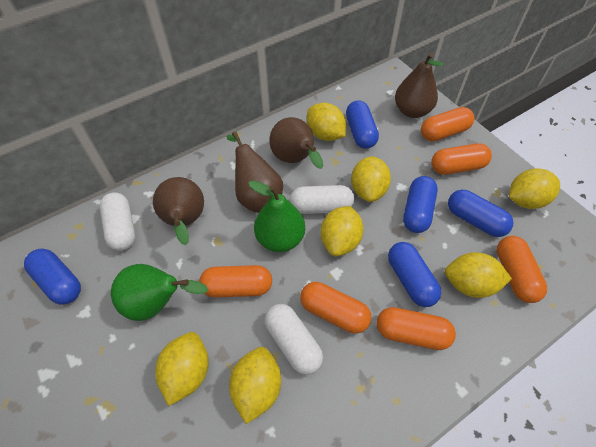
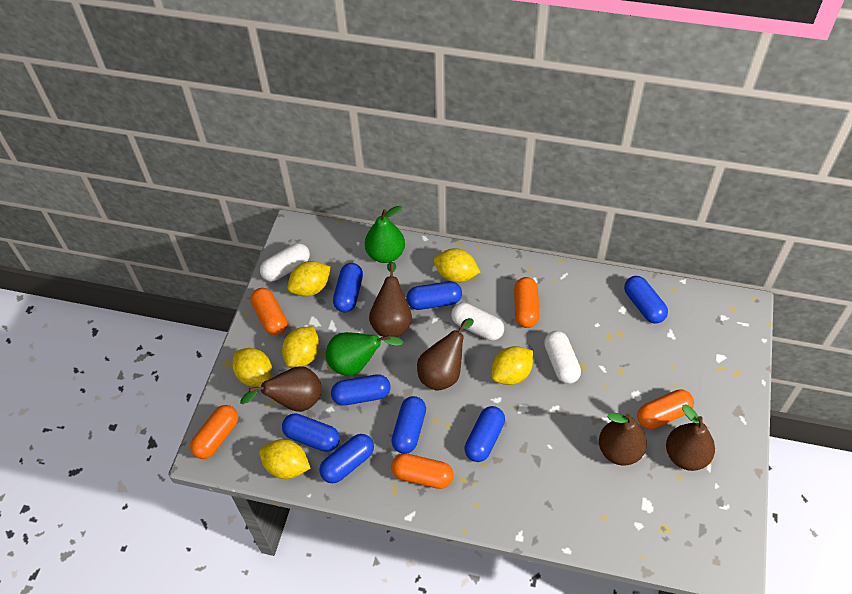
blue capsule: [24,249,81,305] [346,100,379,149] [388,242,441,307] [403,176,438,233] [448,190,513,237] = 5 -> [282,413,340,452] [319,434,374,483] [331,374,390,406] [333,263,363,312] [391,396,426,454] [407,281,462,310] [465,406,505,462] [624,276,668,324] = 8
brown pear: [153,177,204,245] [227,131,283,213] [269,117,323,169] [395,53,443,118] = 4 -> [240,366,322,412] [369,262,412,337] [417,318,474,391] [599,412,647,465] [666,405,715,471] = 5
orange capsule: [199,265,272,298] [300,282,371,333] [377,307,456,350] [421,107,474,141] [431,144,492,175] [497,236,547,303] = 6 -> [190,405,238,459] [250,288,287,335] [391,453,454,489] [514,277,539,328] [637,389,694,429] = 5
yellow lemon: [155,332,209,406] [229,347,281,424] [307,103,346,141] [320,206,364,257] [351,156,391,202] [445,252,512,298] [509,168,560,209] = 7 -> [232,348,272,387] [259,439,311,479] [282,326,320,368] [287,261,331,297] [434,248,481,283] [491,346,533,385] = 6

